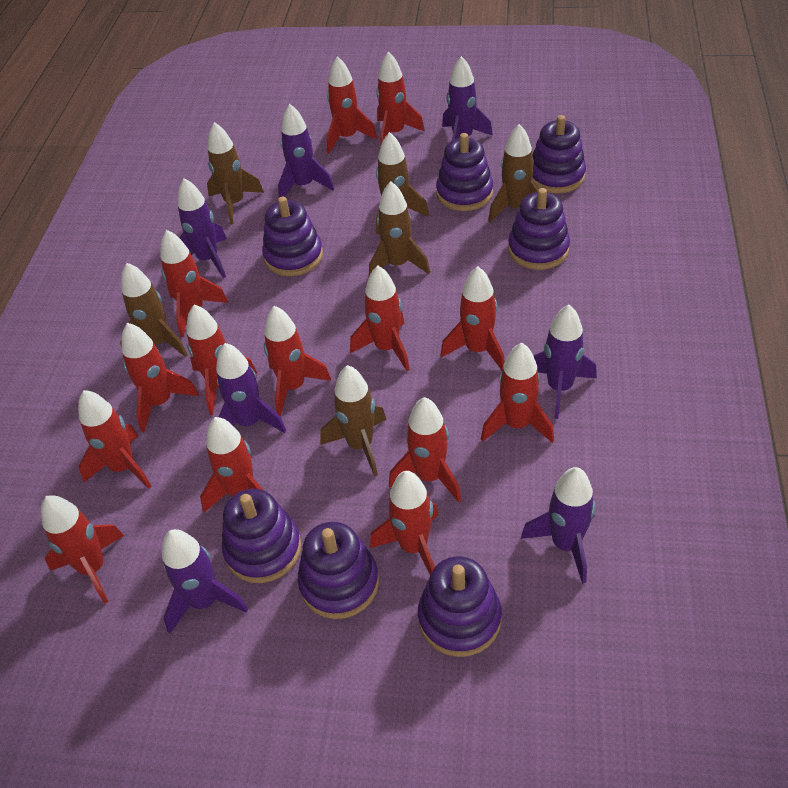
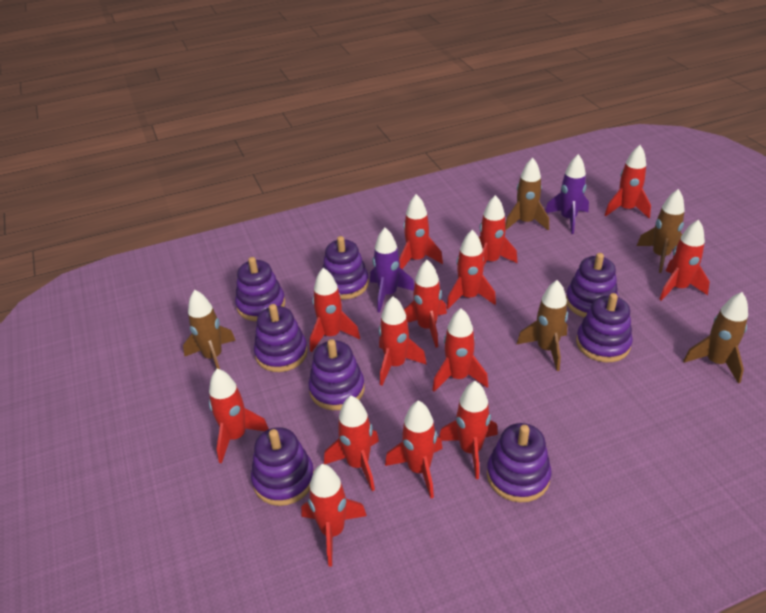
brown rocket: [120,263,188,357] [207,122,264,225] [320,365,386,476] [369,181,430,276] [376,132,429,235] [488,124,538,222] = 6 -> [183,290,236,369] [505,158,549,231] [517,280,568,371] [637,189,685,273] [683,292,748,384] = 5
purple rocket: [162,529,248,634] [178,178,227,278] [216,343,286,433] [278,104,334,198] [442,56,493,141] [521,467,596,584] [533,304,597,419] = 7 -> [370,228,414,312] [545,154,589,234] = 2
purple stacking toy: [222,489,301,583] [262,197,323,276] [298,522,379,619] [418,556,502,657] [436,133,493,211] [508,188,570,270] [532,115,586,194] = 7 -> [235,257,285,321] [251,427,314,506] [254,304,308,372] [308,339,365,410] [322,236,369,299] [487,423,551,503] [566,253,618,318] [576,293,633,362] = 8

